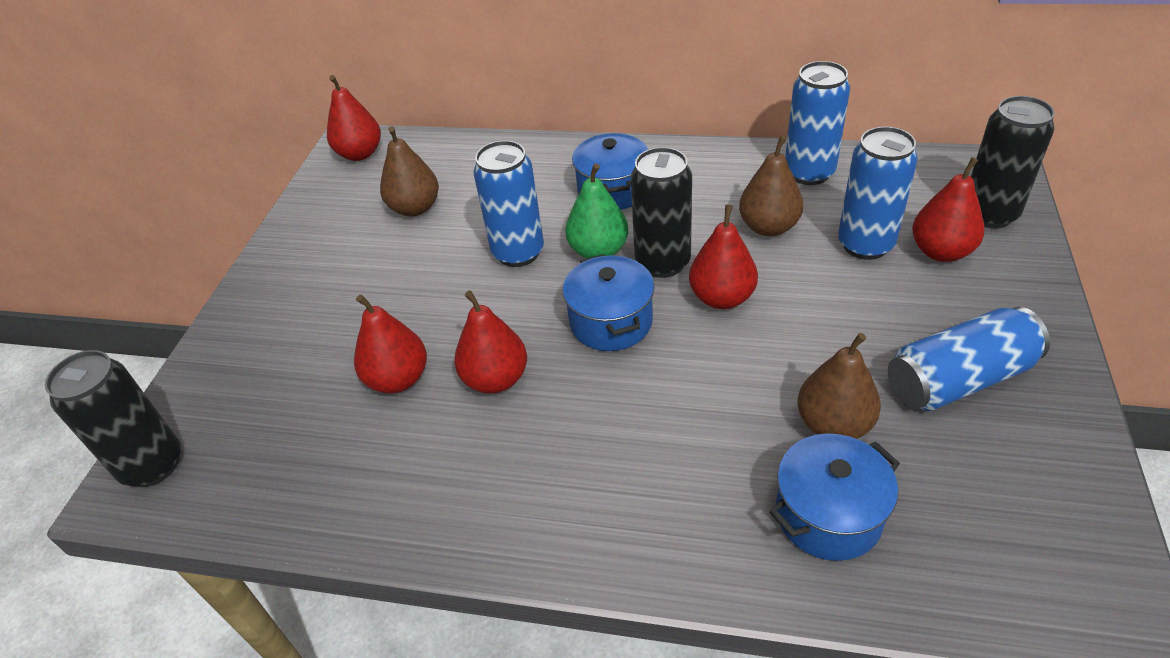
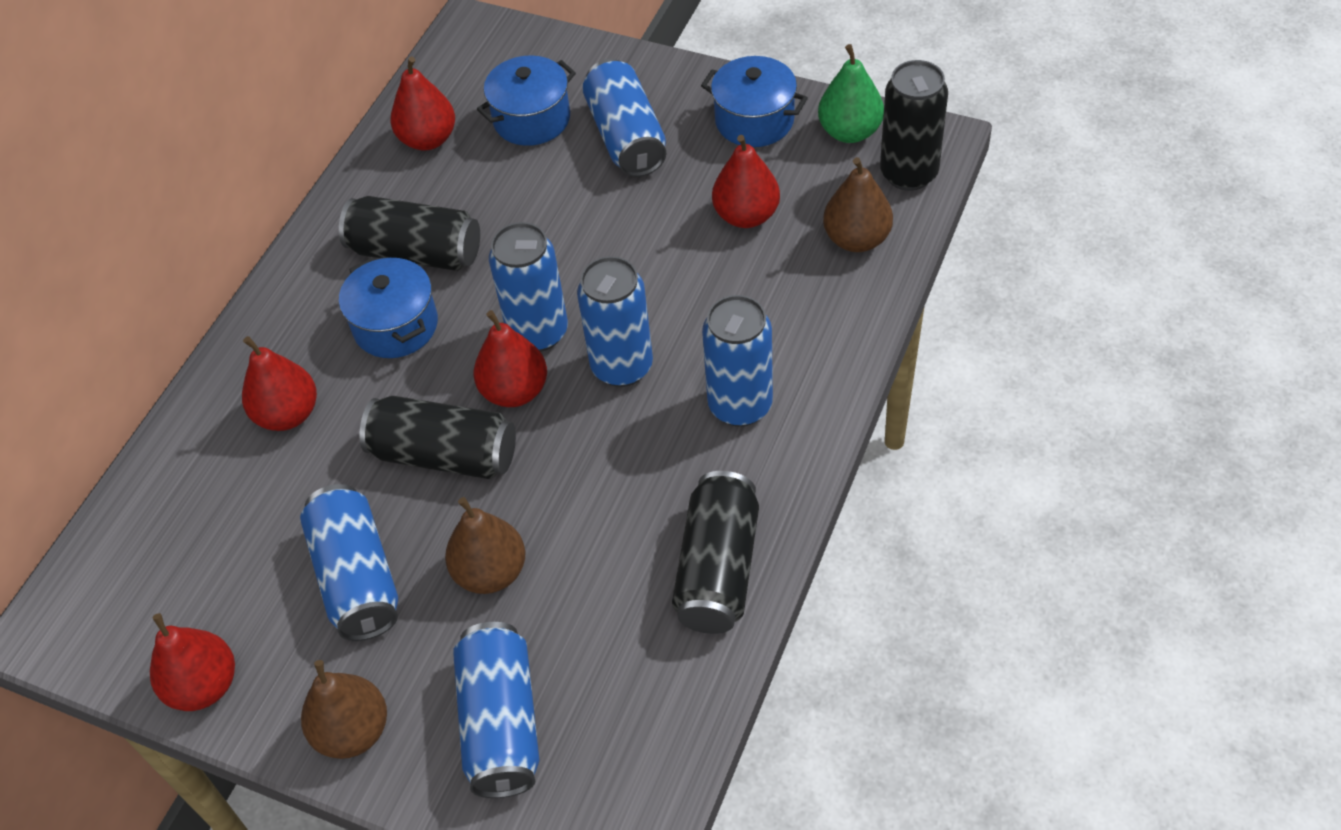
black can: [45,350,181,487] [631,147,692,278] [971,96,1055,228] = 3 -> [339,196,480,271] [359,396,516,479] [672,471,759,634] [880,60,948,191] = 4
blue can: [474,140,544,267] [785,61,850,185] [838,127,918,260] [888,307,1050,411] = 4 -> [300,484,398,641] [453,622,539,798] [489,222,568,352] [577,256,653,387] [582,59,666,177] [702,295,773,427] = 6

